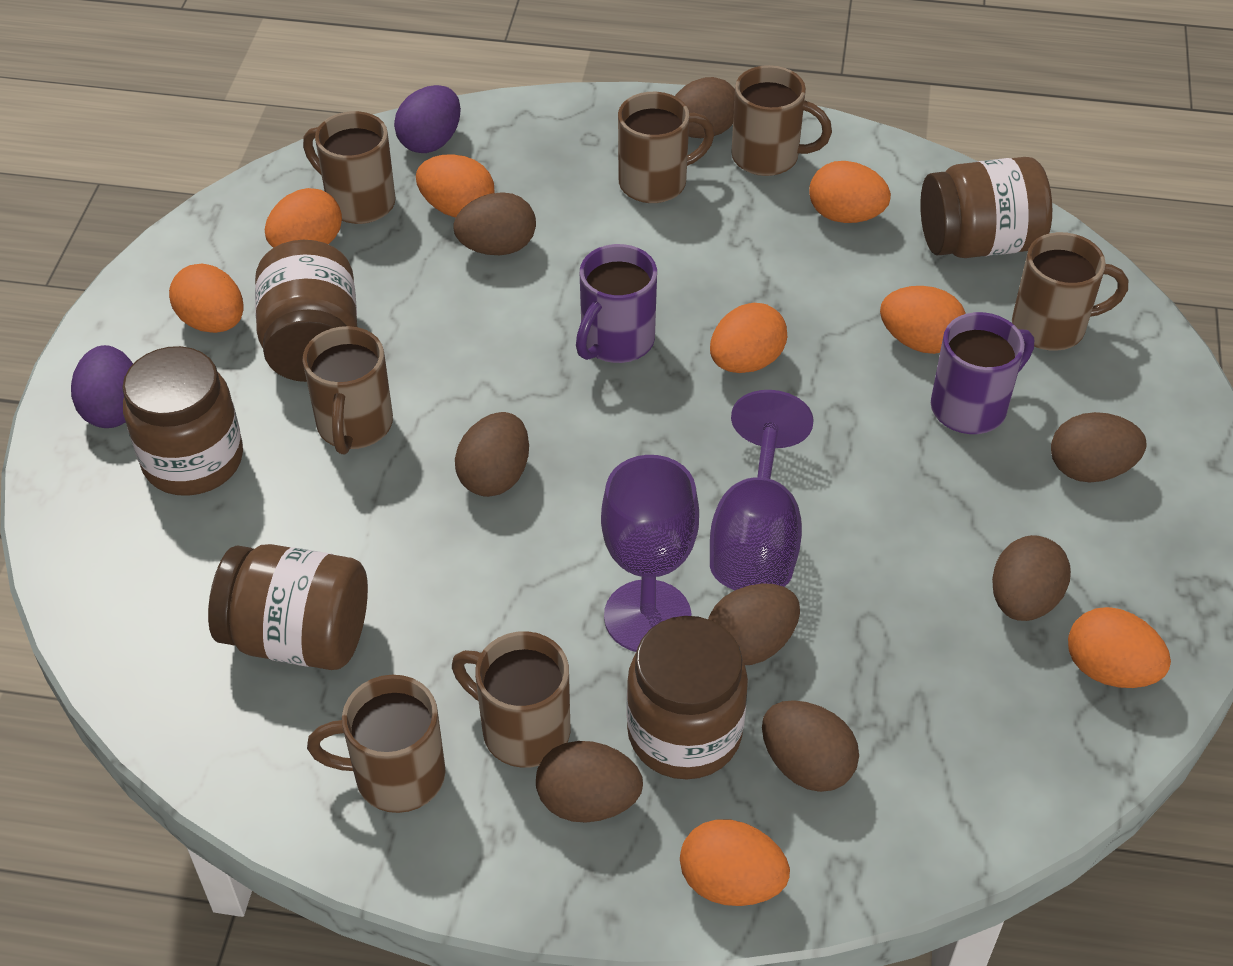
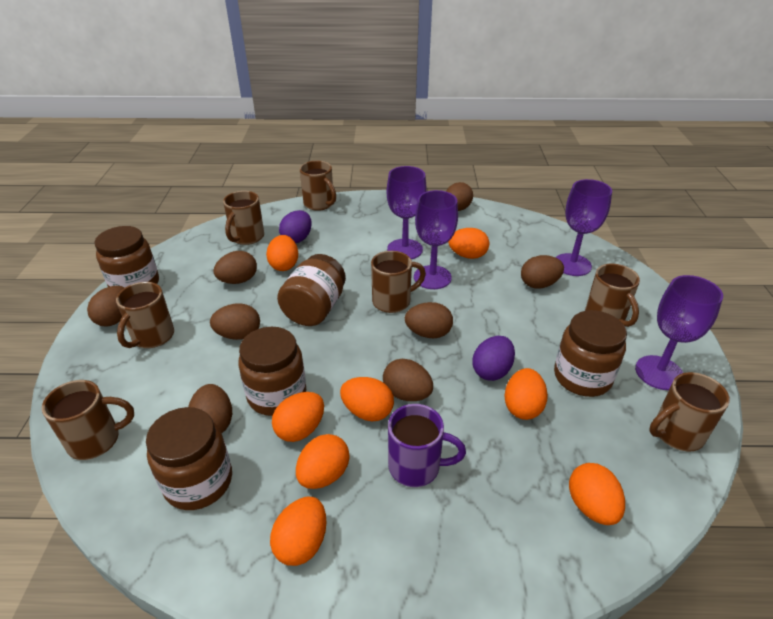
purple goblet: [601,455,699,652] [710,390,814,590] = 2 -> [387,166,427,259] [414,190,458,289] [556,179,612,276] [635,275,723,390] = 4
purple mug: [576,244,657,363] [931,312,1034,434] = 2 -> [388,404,466,487] = 1

